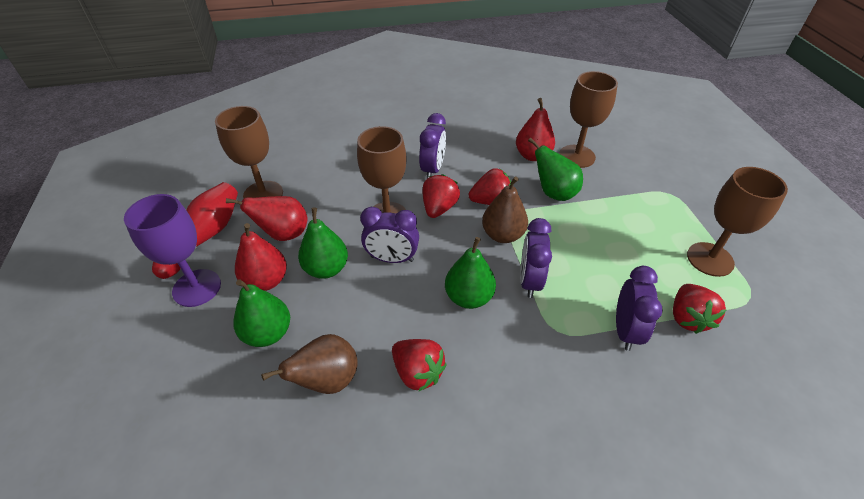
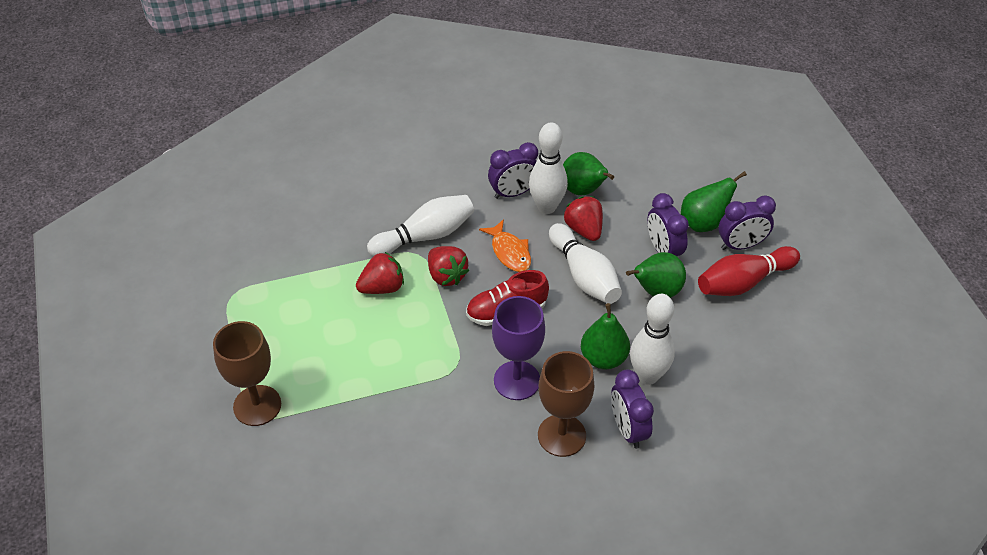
brown goblet: [215,106,283,199] [357,126,407,214] [559,71,618,168] [687,167,788,277] = 4 -> [213,321,281,426] [538,351,594,457] = 2
brown pear: [261,334,358,394] [482,177,528,243] = 2 -> none = 0
orange fish: none = 0 -> [479,219,531,272] = 1
red pear: [226,196,308,241] [235,223,287,291] [516,98,555,161] = 3 -> none = 0
red shoe: none = 0 -> [466,270,549,326] = 1
red strawberry: [392,339,447,391] [422,174,460,218] [469,168,511,205] [673,284,726,334] = 4 -> [356,252,404,294] [428,246,469,286] [564,196,603,241] = 3
white bowling pin: none = 0 -> [367,195,474,257] [529,123,568,214] [549,223,622,304] [630,294,675,385] = 4

